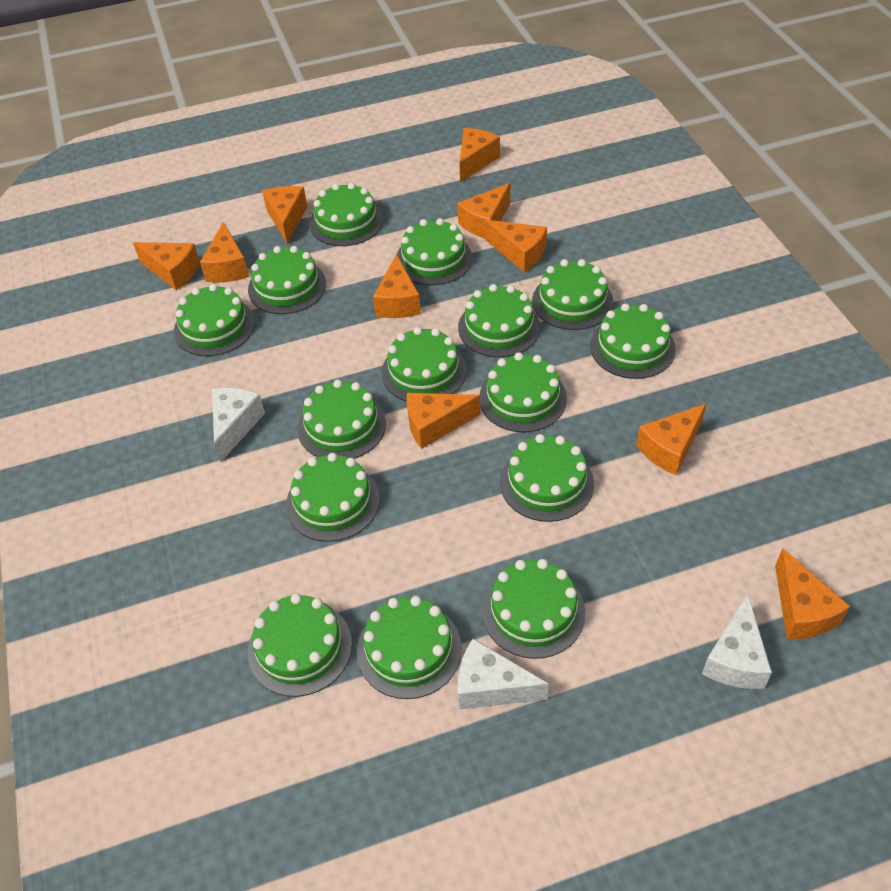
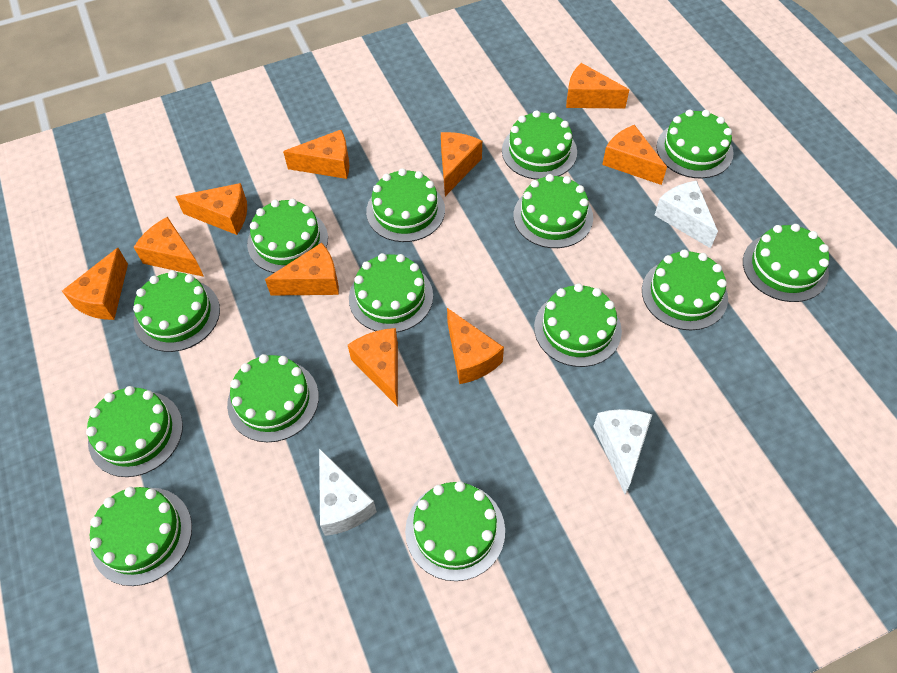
green cake: [174,284,255,356] [248,246,326,314] [248,593,352,697] [286,453,380,542] [298,380,386,459] [309,183,383,246] [357,596,462,699] [381,327,466,402] [397,218,472,285] [458,284,540,357] [480,352,567,432] [482,559,585,659] [500,434,594,522] [532,259,613,330] [590,304,676,379] = 15 -> [86,386,183,477] [90,487,192,586] [133,270,220,352] [227,354,319,442] [247,199,328,273] [349,253,433,332] [366,168,445,242] [405,481,505,581] [502,110,577,180] [514,174,593,248] [534,283,622,367] [642,250,728,330] [656,110,733,178] [743,224,829,302] = 14

